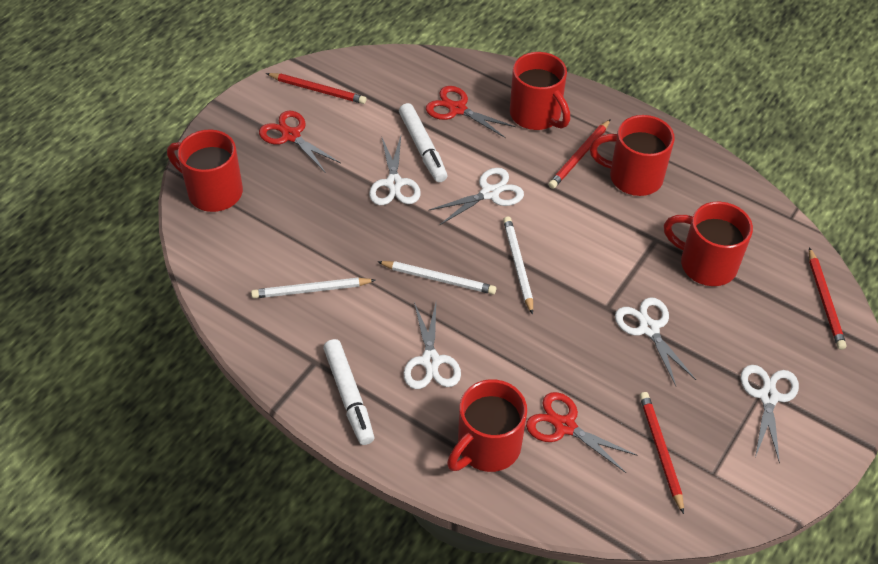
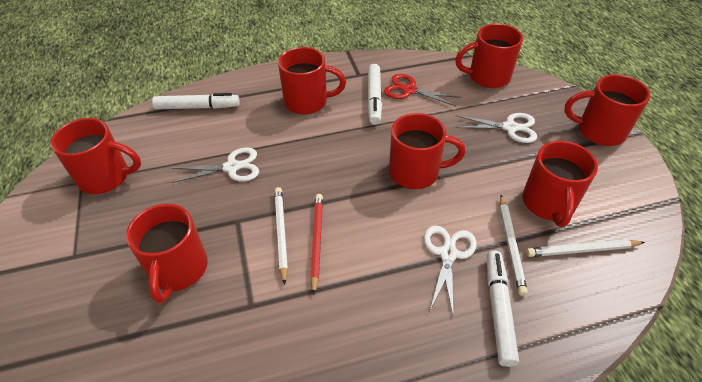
red mug: [167,130,243,212] [447,379,527,472] [510,52,570,130] [590,115,675,196] [664,201,753,286] = 5 -> [50,118,141,194] [126,204,208,304] [278,47,346,115] [389,113,466,189] [455,24,523,88] [523,141,598,227] [564,74,651,146] = 7
red pencil: [266,73,366,104] [548,119,611,189] [640,392,684,514] [809,247,847,350] = 4 -> [310,194,323,295] = 1
red scissors: [259,111,341,173] [426,86,516,138] [526,392,638,473] = 3 -> [384,74,461,107] = 1
white marker: [323,339,374,445] [399,103,447,182] = 2 -> [152,93,240,110] [367,64,382,125] [487,251,519,367] = 3
white scissors: [369,136,421,205] [403,302,461,389] [429,168,524,225] [615,297,696,386] [741,365,799,463] = 5 -> [171,147,259,183] [424,225,477,314] [455,113,537,143] = 3

